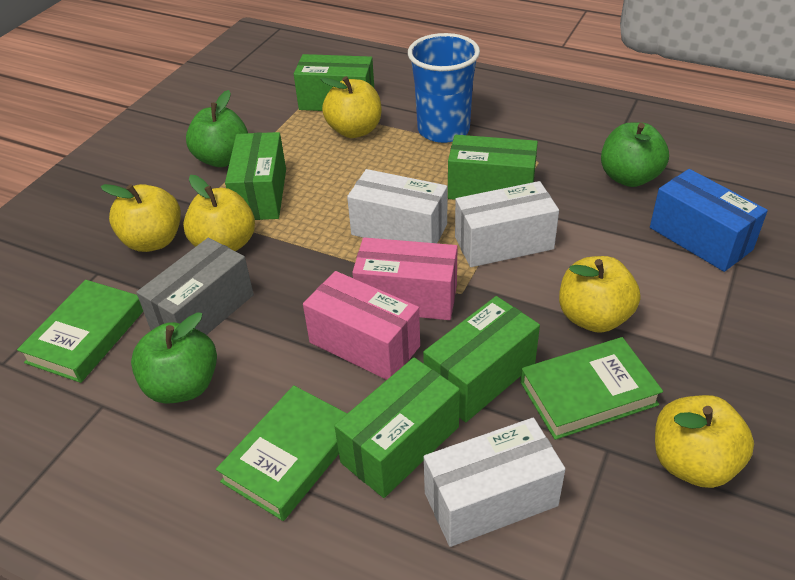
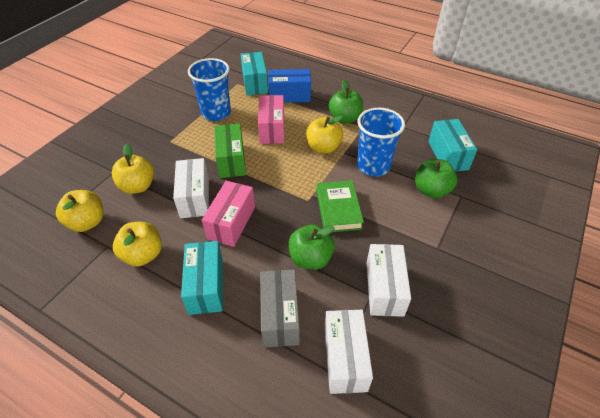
blue cup: [408,33,480,143] = 1 -> [188,58,231,121] [357,108,405,177] = 2
green book: [17,280,144,383] [216,385,347,521] [520,337,663,440] = 3 -> [316,180,364,232] = 1
green box: [225,132,286,220] [294,54,374,111] [334,358,460,498] [423,296,540,422] [448,135,538,200] = 5 -> [214,123,246,178] = 1
turquoise box: none = 0 -> [181,241,223,315] [241,52,268,95] [428,119,477,172] = 3
yellow apple: [101,184,181,252] [183,175,255,251] [321,76,382,138] [559,256,641,333] [655,395,754,488] = 5 -> [56,190,103,232] [112,143,154,194] [113,222,162,266] [306,115,343,153] = 4

